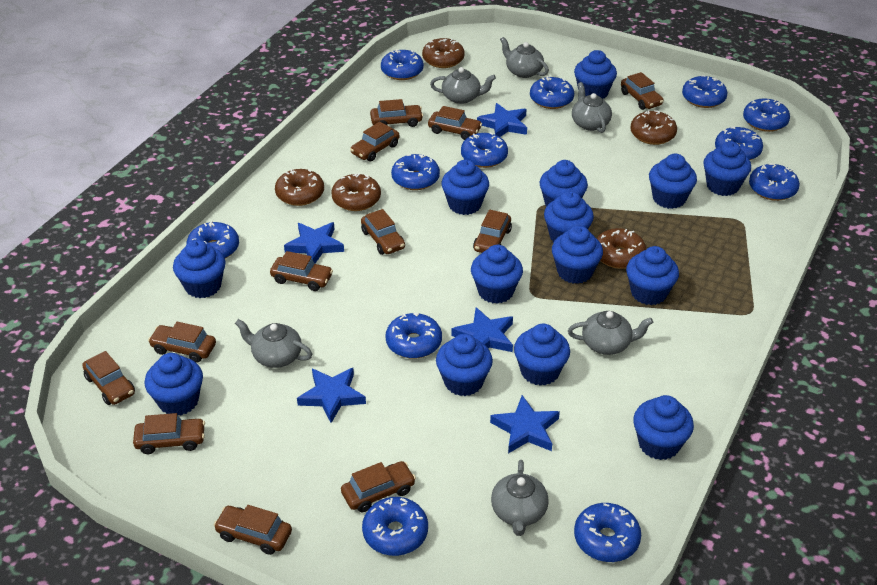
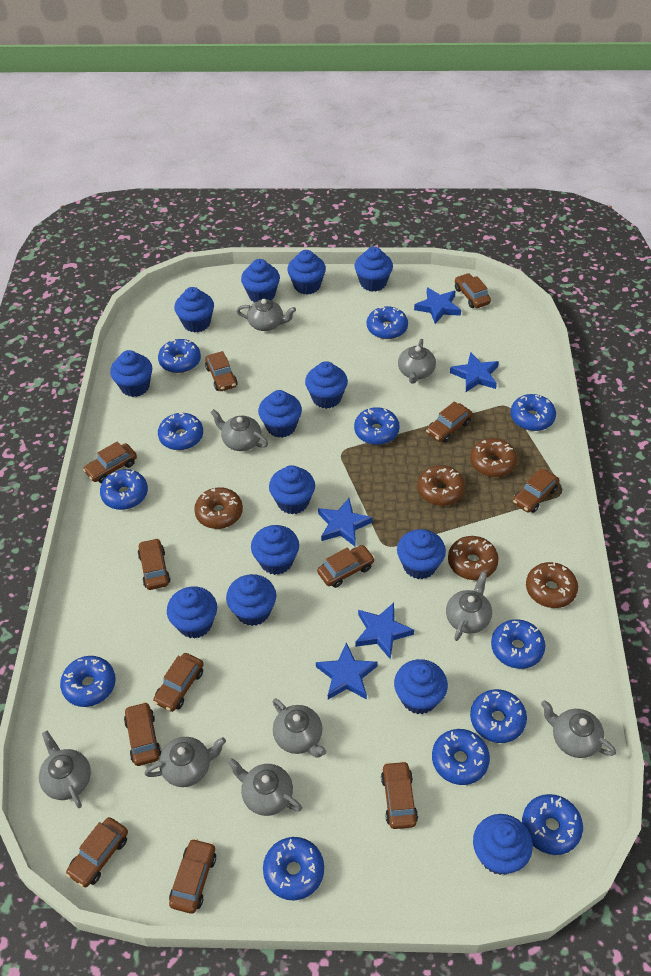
grey teapot: [235,319,312,368] [430,67,496,104] [491,460,549,536] [500,37,549,78] [568,311,653,355] [572,82,612,133] = 6 -> [39,731,91,808] [144,737,226,787] [210,409,268,451] [228,758,302,816] [237,299,296,331] [273,698,326,757] [398,339,436,384] [446,572,492,641] [541,700,616,758] = 9

